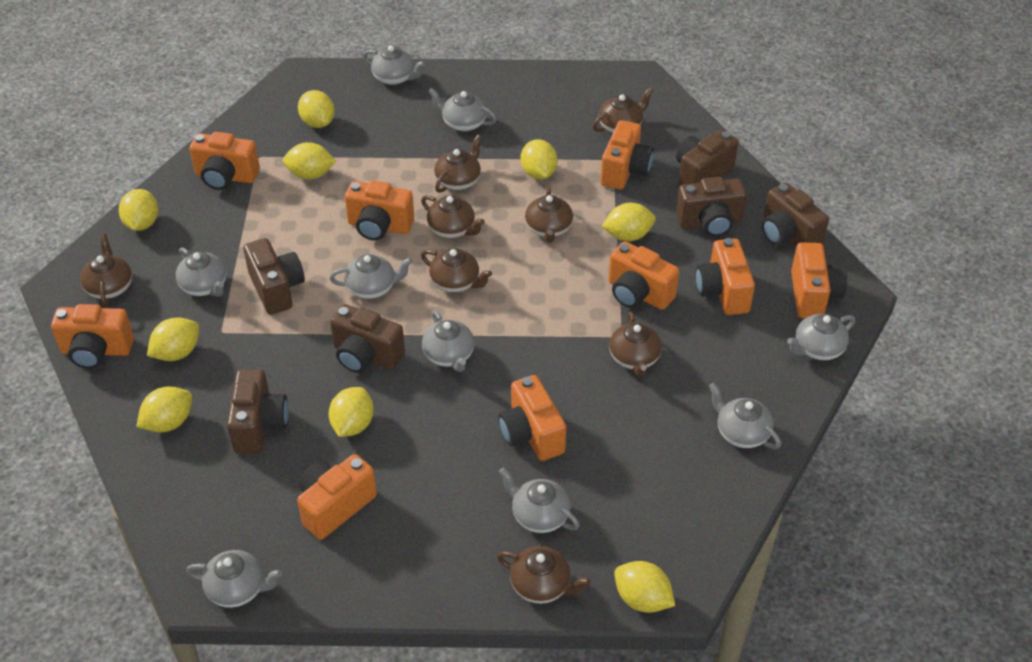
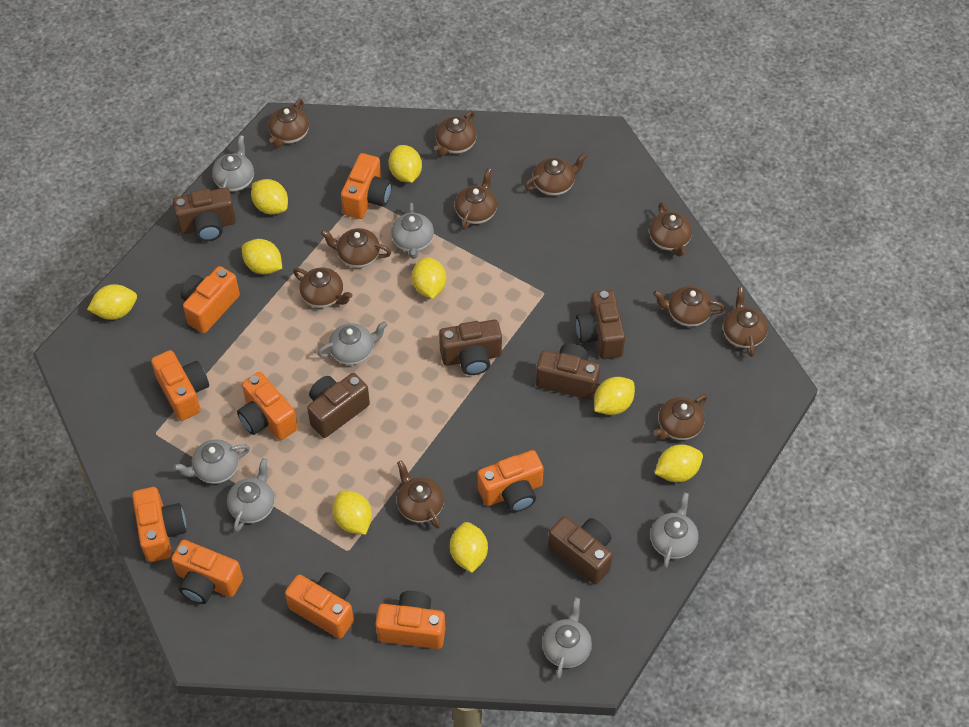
brown teapot: [80,234,132,306] [421,195,485,238] [421,248,492,293] [434,135,482,193] [497,546,591,604] [525,186,573,243] [593,87,653,133] [609,311,662,377] = 8 -> [268,99,309,148] [293,268,352,308] [321,228,391,268] [397,460,444,529] [434,111,477,156] [455,168,497,230] [524,153,587,196] [649,202,692,257] [653,286,725,327] [654,394,707,440] [723,287,768,357] = 11
grey teapot: [176,247,227,297] [186,550,282,608] [330,254,413,299] [363,45,426,85] [422,310,474,372] [428,88,496,132] [499,467,580,533] [709,383,781,449] [787,314,856,360] = 9 -> [173,439,250,484] [212,135,254,192] [227,458,274,532] [318,321,388,365] [391,202,434,259] [542,598,592,679] [650,492,698,568] = 7

